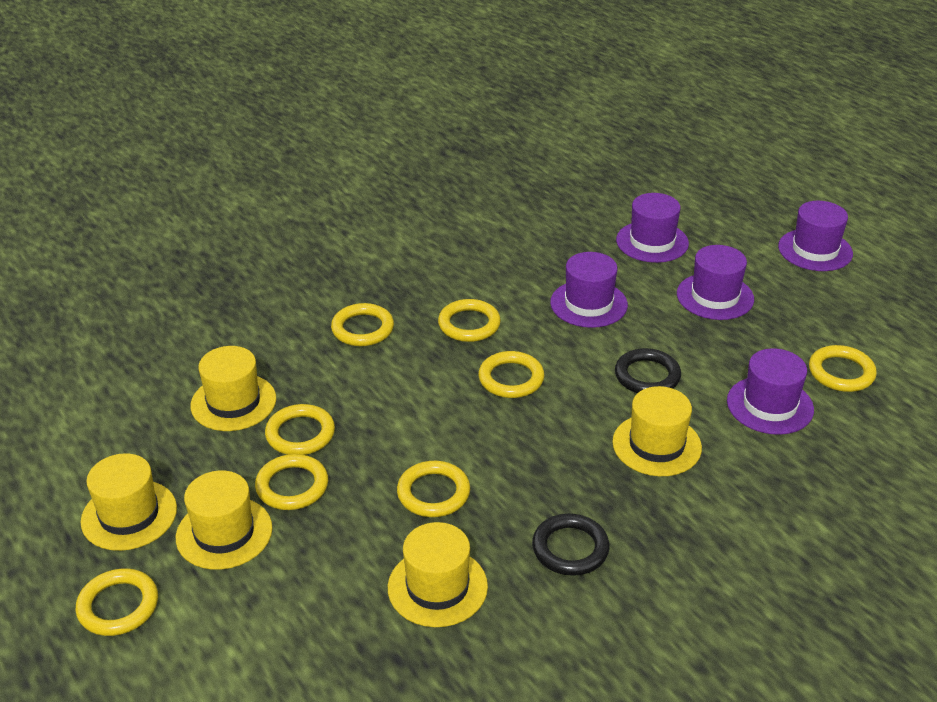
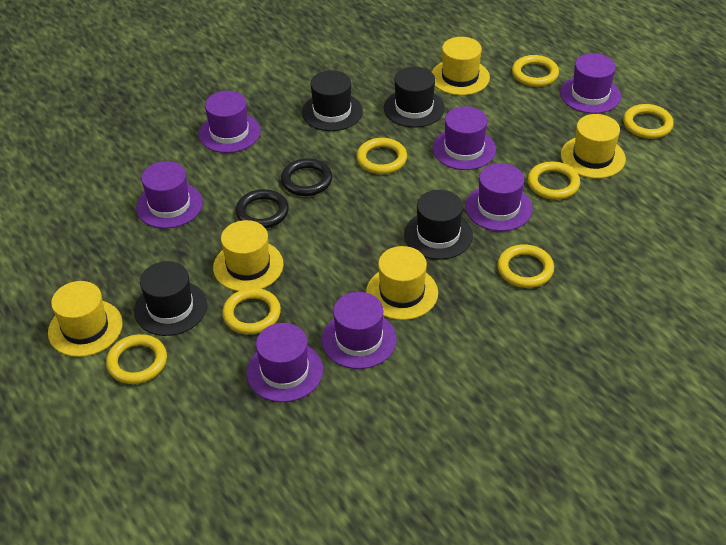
black hat: none = 0 -> [134,261,207,336] [302,70,363,131] [384,67,445,127] [404,190,473,260] = 4
purple hat: [550,252,628,328] [616,193,689,263] [677,245,754,320] [727,348,814,435] [778,201,853,271] = 5 -> [136,161,203,228] [198,91,261,153] [246,323,323,402] [322,292,397,369] [433,106,496,170] [465,163,533,231] [560,53,621,114] = 7
yellow ring: [75,568,158,636] [255,454,328,510] [265,404,335,455] [331,303,394,346] [397,461,470,517] [438,299,501,342] [478,351,545,398] [809,345,877,392] = 8 -> [106,334,167,384] [222,288,281,334] [356,138,407,174] [498,244,554,288] [512,55,559,87] [528,161,580,200] [623,104,674,139] = 7

